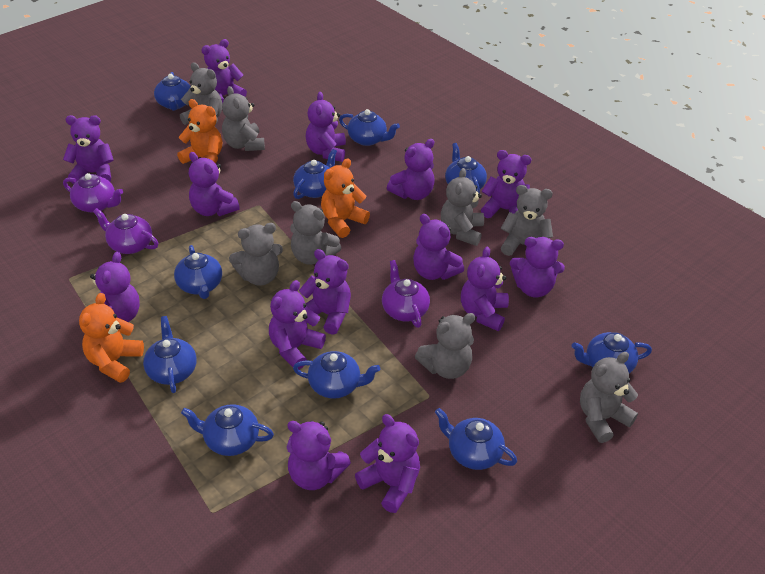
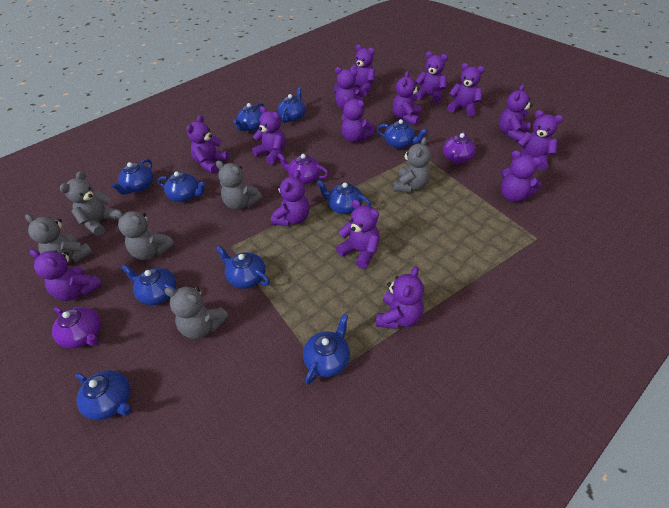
grey teddy bear: [180,62,222,125] [222,86,265,151] [229,223,283,286] [290,201,341,265] [415,313,476,379] [441,168,484,246] [501,185,553,256] [580,352,638,443] = 8 -> [25,214,93,263] [60,171,120,236] [114,210,174,260] [164,286,229,339] [216,160,262,210] [394,137,431,193] = 6
orange teddy bear: [79,293,144,383] [177,99,222,164] [321,159,370,238] = 3 -> none = 0
purple teddy bear: [63,115,114,184] [90,252,140,322] [189,152,240,216] [201,39,247,104] [269,280,326,369] [287,420,351,490] [299,249,351,335] [306,92,346,162] [355,414,420,513] [387,139,435,200] [413,214,464,280] [461,247,509,331] [481,150,532,218] [510,237,565,297] = 14 -> [30,249,103,301] [186,115,229,174] [252,106,286,165] [271,170,310,226] [333,67,364,110] [336,200,380,269] [341,96,375,142] [350,44,375,96] [376,266,424,329] [393,71,421,125] [415,52,448,103] [447,63,485,117] [499,84,533,141] [501,150,542,202] [517,110,563,170] = 15

